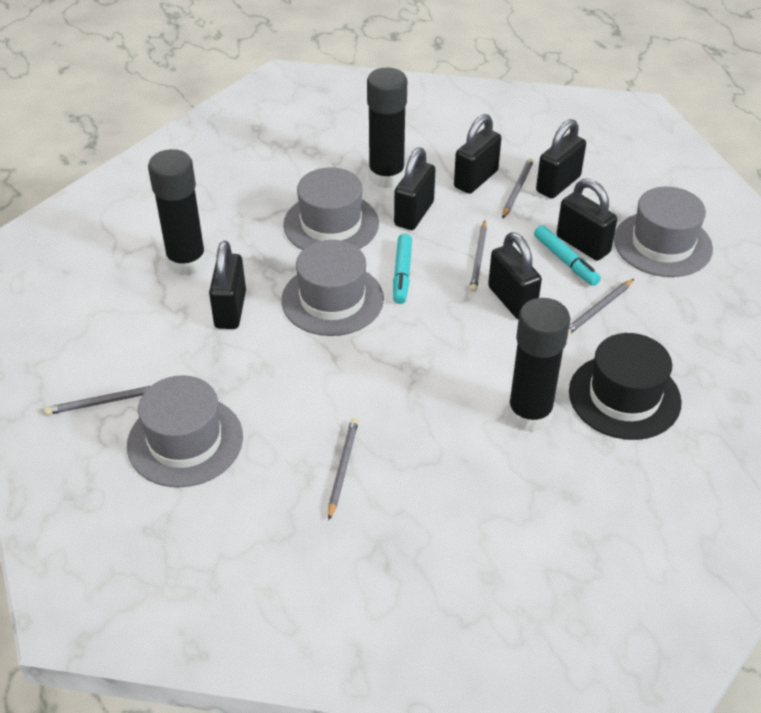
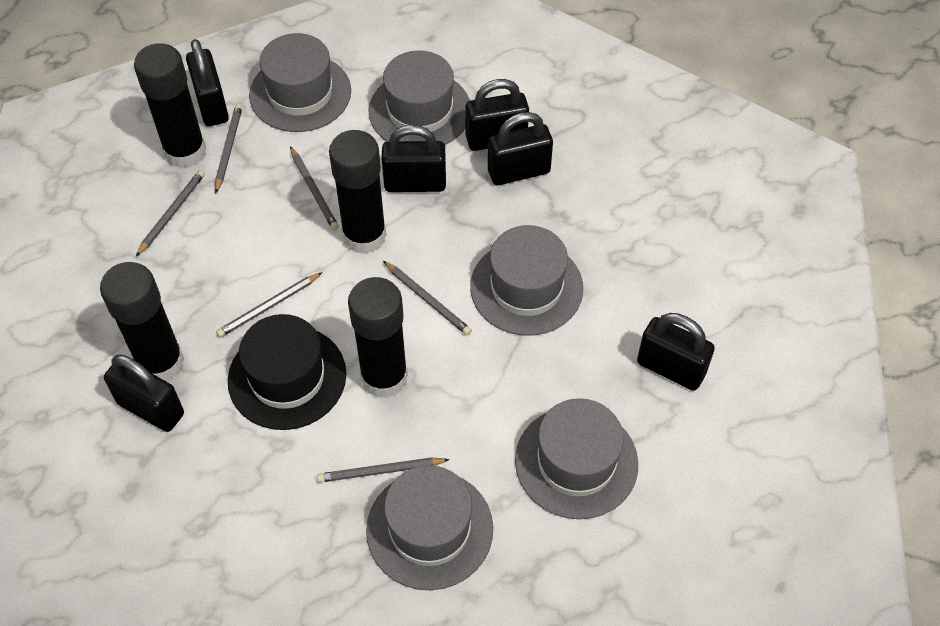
black glue stick: [148,149,207,276] [367,68,407,188] [508,298,570,432] = 3 -> [100,262,184,381] [134,43,206,168] [329,130,387,254] [348,277,408,398] = 4
grey hat: [127,375,243,487] [281,240,384,336] [283,168,379,250] [614,187,713,277] = 4 -> [249,33,351,132] [366,465,493,590] [369,50,470,145] [470,225,583,336] [515,398,638,519] = 5
grey pencil: [45,386,150,415] [328,418,358,520] [470,220,487,292] [502,158,534,219] [568,279,634,335] = 5 -> [136,170,205,256] [215,104,242,193] [216,272,323,338] [290,146,339,230] [317,457,450,483] [383,261,472,335] = 6
turquoise marker: [393,234,412,304] [534,225,601,286] = 2 -> none = 0

